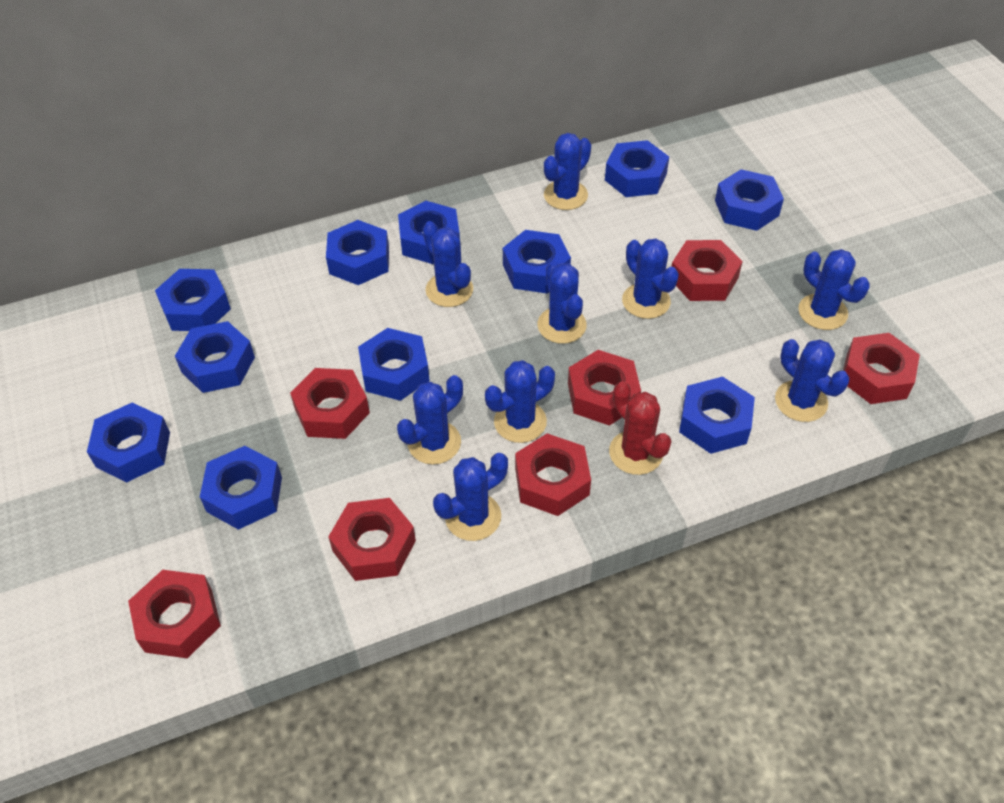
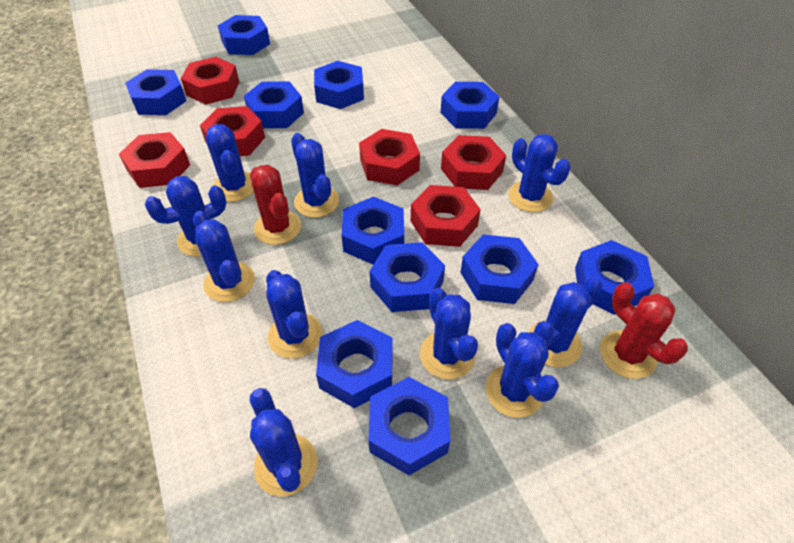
blue cactus: [397,375,463,465] [423,221,473,307] [433,453,508,541] [485,360,555,443] [537,261,587,344] [544,133,591,210] [622,239,679,319] [775,339,849,422] [798,249,870,330] = 9 -> [145,176,226,257] [193,211,255,302] [206,124,254,202] [250,388,318,496] [266,270,322,359] [291,133,339,218] [420,288,478,379] [486,323,559,418] [508,134,571,212] [528,276,603,367] = 10
red cactus: [609,381,671,475] = 1 -> [250,165,301,245] [600,283,688,379] = 2
red nut: [128,570,221,659] [290,368,370,439] [328,498,416,581] [515,433,591,516] [568,350,641,426] [672,240,743,301] [843,333,920,404] = 7 -> [119,132,190,188] [181,57,239,105] [200,106,265,156] [359,129,420,186] [411,185,481,247] [441,135,506,190] = 6

